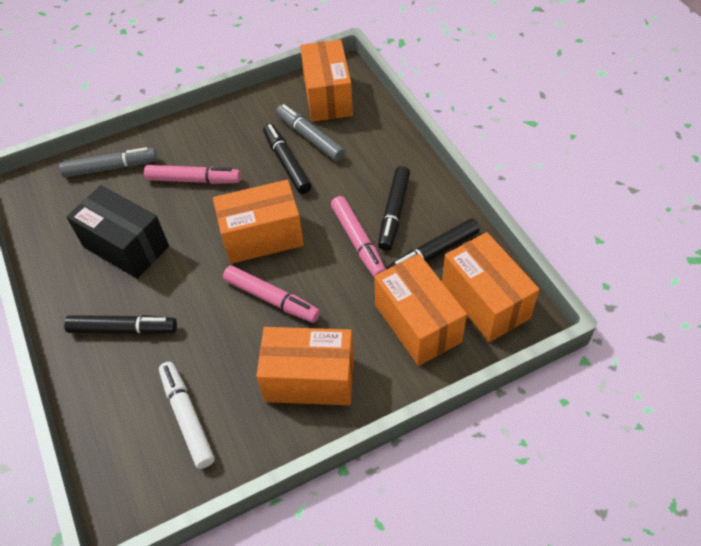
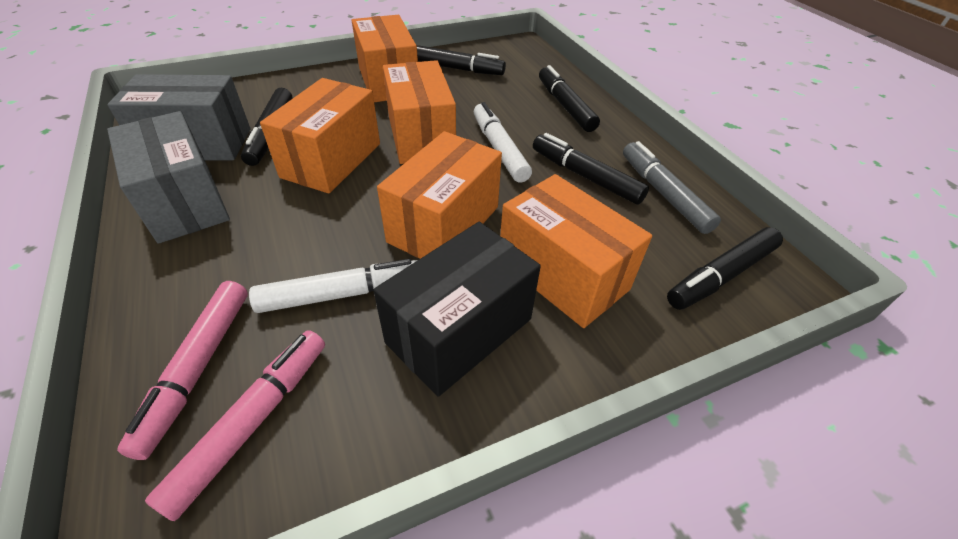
black marker: [64,315,177,335] [263,123,312,194] [378,166,410,251] [387,218,480,269] = 4 -> [241,88,293,166] [417,45,506,75] [533,133,649,205] [539,65,600,132] [667,227,783,310] = 5
grey box: none = 0 -> [107,74,250,160] [107,111,230,244] = 2
grey marker: [59,147,157,177] [276,104,345,162] = 2 -> [623,141,721,234] = 1
pink marker: [144,165,241,184] [223,265,320,323] [331,196,386,277] = 3 -> [117,281,248,460] [145,330,325,521] = 2
white marker: [159,362,215,469] = 1 -> [249,259,418,313] [474,102,532,183] = 2

